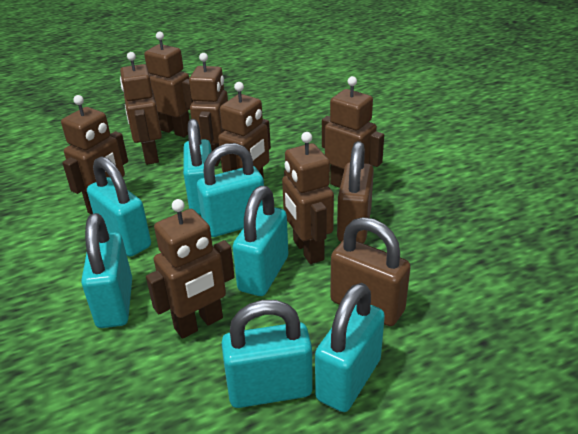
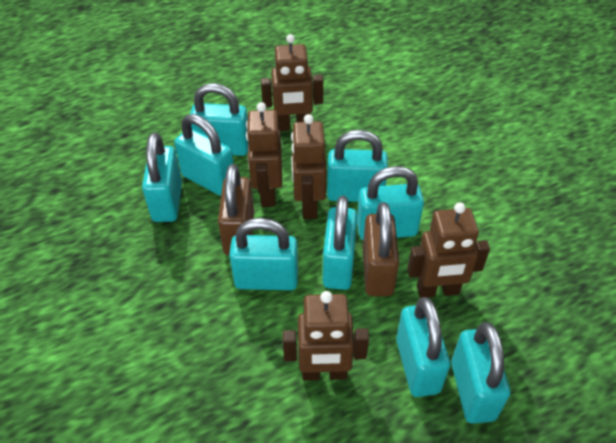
brown robot: [61,95,128,214] [120,52,162,165] [144,31,193,137] [146,199,235,339] [189,53,228,166] [218,82,271,180] [282,132,334,264] [322,76,384,188] = 8 -> [246,102,282,207] [261,34,323,131] [283,291,369,380] [291,114,326,219] [407,202,490,298] = 5
turquoise padlock: [81,213,132,328] [87,156,151,257] [183,119,212,215] [197,143,264,237] [221,300,313,408] [233,186,288,296] [315,283,385,412] = 7 -> [142,132,182,222] [174,114,234,196] [190,83,248,156] [229,218,298,290] [323,196,357,290] [327,130,388,202] [357,166,424,240] [396,297,450,397] [451,322,510,424] = 9

